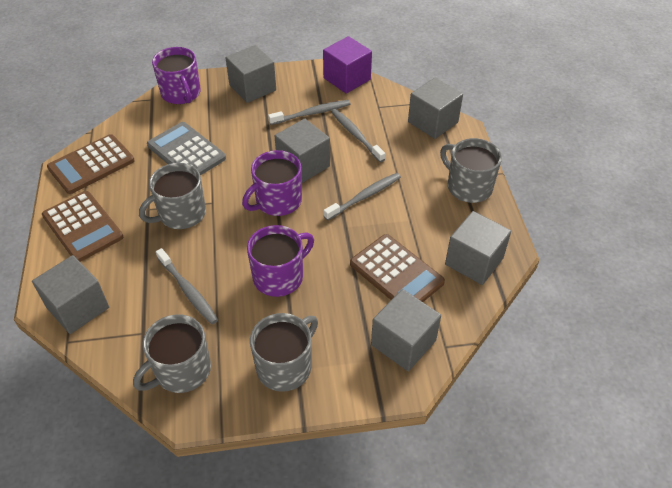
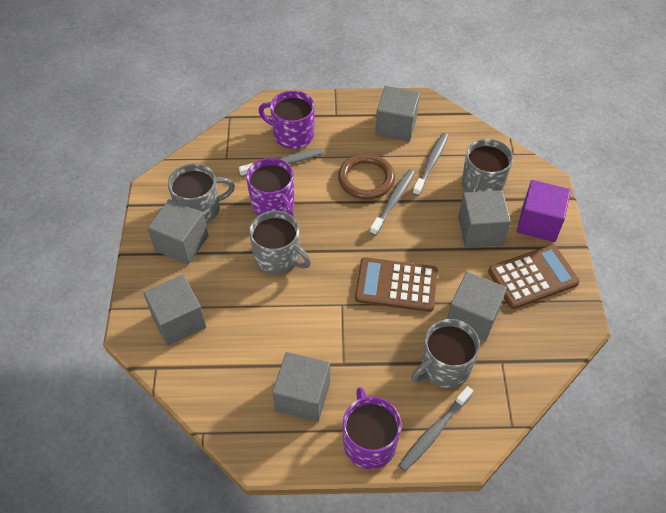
brown calculator: [42,191,124,262] [47,134,135,194] [350,234,445,302] = 3 -> [355,257,438,312] [488,245,580,309] = 2
brown ring: none = 0 -> [338,154,395,199] = 1
grey calculator: [147,122,226,176] = 1 -> none = 0

